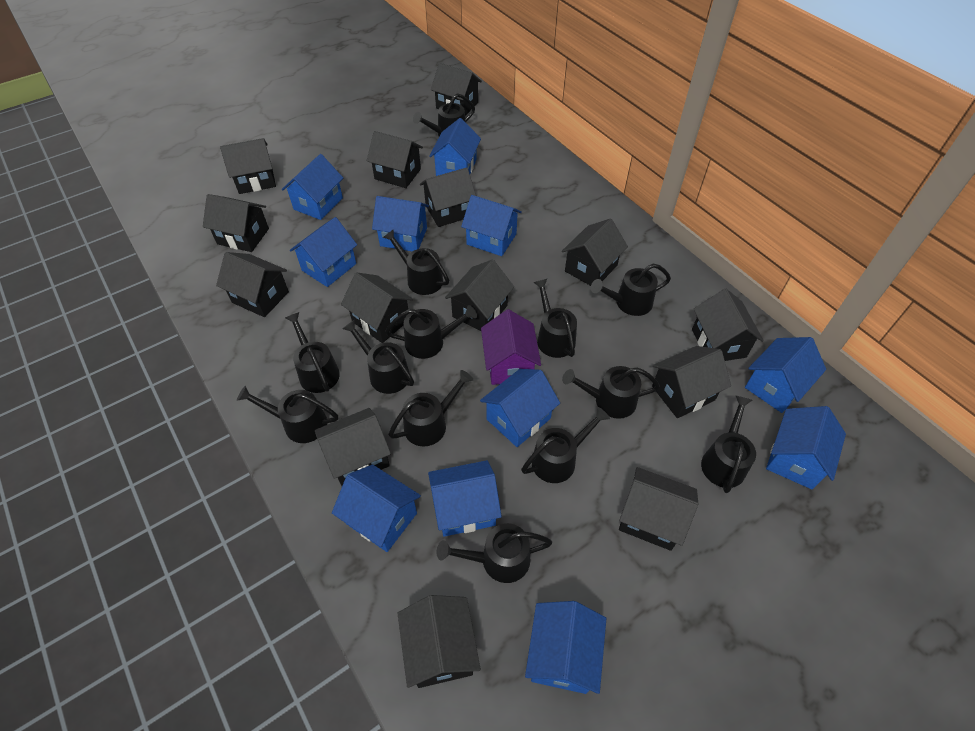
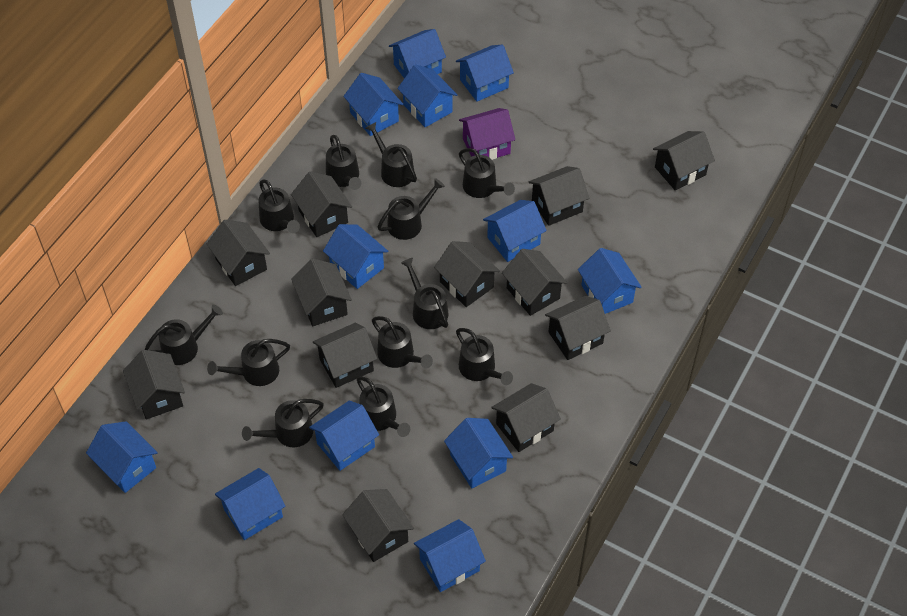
black house: [203,194,269,252] [216,252,289,317] [220,138,276,194] [315,408,391,486] [341,272,413,343] [367,131,423,188] [397,595,481,688] [420,167,476,227] [431,63,482,116] [445,260,514,331] [562,218,628,286] [619,467,698,551] [652,346,731,418] [692,289,764,361] = 14 -> [123,350,185,419] [207,220,270,286] [291,171,352,237] [291,258,352,326] [313,323,377,388] [342,489,414,562] [434,241,500,307] [491,383,561,452] [502,249,567,316] [528,166,589,226] [545,296,611,360] [653,131,715,191] = 12
black watering can: [237,386,338,443] [285,312,340,393] [343,320,414,394] [383,229,449,295] [385,305,477,359] [389,370,473,447] [413,93,475,136] [437,523,552,583] [521,407,610,483] [533,279,577,358] [562,366,660,419] [591,264,671,316] [701,396,756,493] = 13 -> [145,305,223,365] [207,339,290,386] [242,399,324,447] [258,179,300,233] [326,135,361,190] [357,376,410,437] [366,122,417,187] [372,316,433,369] [377,178,445,240] [401,258,448,329] [456,328,513,385] [459,148,515,198] = 12
blue house: [282,154,343,220] [290,217,357,287] [332,465,421,552] [372,196,429,252] [428,460,502,537] [429,118,481,176] [461,195,522,256] [480,369,560,447] [525,601,606,694] [745,337,826,413] [766,406,846,490] = 11 -> [86,421,158,493] [215,468,286,540] [309,400,379,471] [323,224,388,289] [343,73,403,136] [389,29,446,78] [397,64,457,127] [414,519,486,592] [444,418,513,488] [456,44,514,102] [483,200,547,262] [578,248,642,314] = 12

